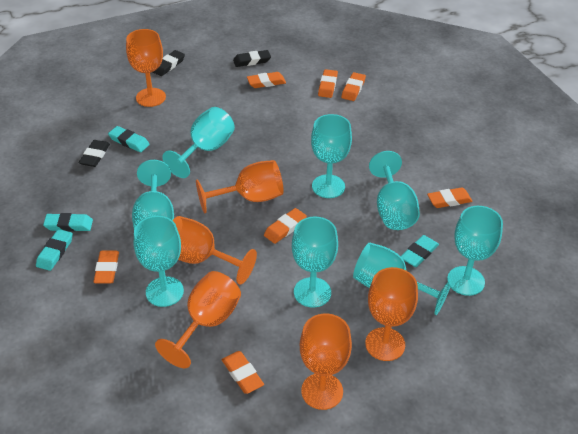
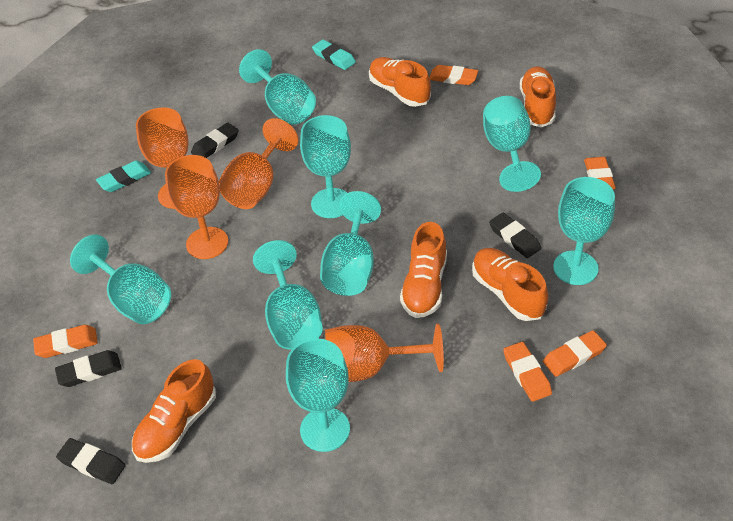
black eraser: [79,140,110,167] [153,50,185,76] [233,50,271,67] = 3 -> [55,350,122,387] [56,438,126,484] [191,123,239,158] [489,213,541,258] = 4
orange eraser: [93,251,119,283] [222,351,264,394] [247,72,286,88] [264,208,307,244] [318,69,338,98] [341,72,366,101] [427,187,472,208] = 7 -> [33,325,98,358] [429,65,478,85] [503,342,552,402] [543,330,607,377] [584,157,616,190] = 5
orange goblet: [126,29,166,107] [155,271,241,368] [172,216,257,285] [196,160,284,214] [300,314,352,410] [365,267,418,361] = 6 -> [136,107,189,209] [165,155,228,259] [219,118,299,209] [325,324,444,382] = 4
orange shoe: none = 0 -> [132,359,216,463] [369,57,431,107] [400,222,447,318] [472,248,548,321] [520,66,556,127] = 5
turquoise eraser: [36,229,73,271] [43,213,93,232] [108,126,150,152] [401,235,439,267] = 4 -> [96,160,151,192] [312,39,356,70] = 2

